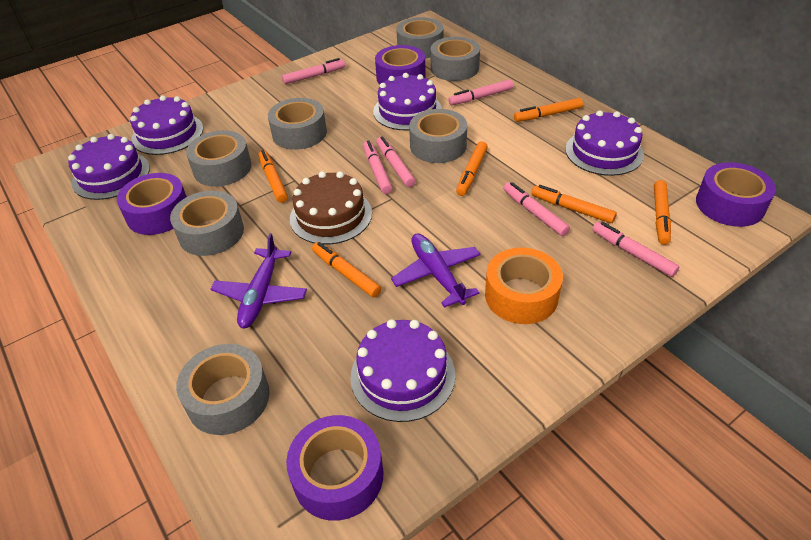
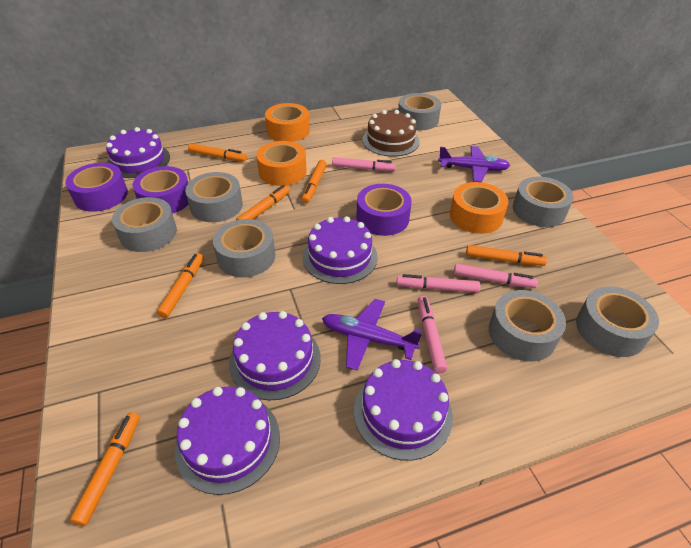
orange tape: [485,248,563,324] = 1 -> [257,141,307,186] [265,103,310,142] [450,182,508,234] = 3
pink marker: [282,58,345,84] [363,140,392,194] [376,136,416,187] [448,79,513,105] [503,182,570,236] [592,222,679,277] = 6 -> [332,157,396,171] [396,274,481,293] [418,296,447,373] [454,264,538,288] = 4
purple tape: [117,173,187,235] [286,415,384,521] [375,45,426,84] [696,162,776,227] = 4 -> [65,163,128,212] [133,166,188,214] [356,184,412,236] = 3

